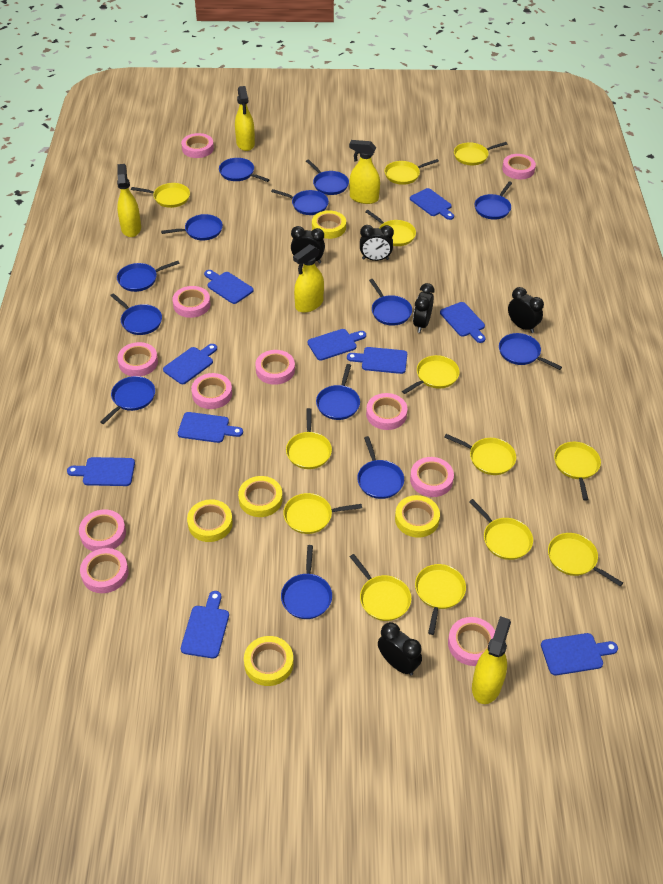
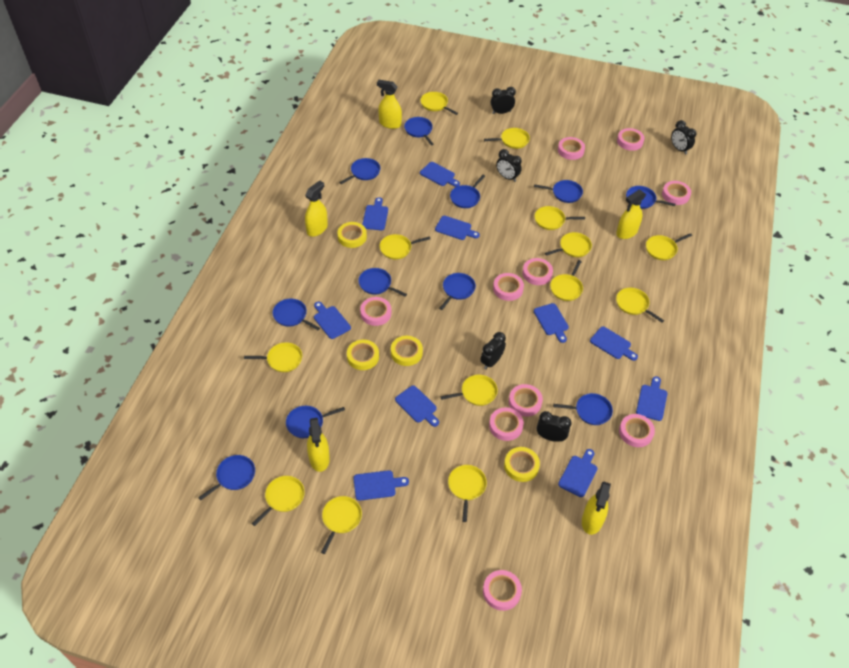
blue pan: [100,376,155,424] [110,293,162,335] [117,261,180,292] [161,214,223,240] [219,158,270,182] [271,189,329,215] [281,545,332,619] [306,159,349,195] [316,364,360,420] [357,436,404,499] [369,279,412,326] [475,181,512,220] [499,333,562,370] = 13 -> [198,455,255,500] [272,299,320,330] [286,406,345,438] [339,158,381,184] [358,268,407,296] [404,117,434,146] [439,273,476,310] [450,175,485,208] [534,180,583,203] [553,393,613,425] [626,186,675,209] = 11
pink tape: [79,509,126,551] [80,548,129,593] [117,342,158,376] [172,286,210,318] [181,133,214,158] [191,373,232,409] [255,350,295,385] [366,393,407,430] [410,457,454,497] [448,617,495,666] [502,154,536,179] = 11 -> [360,297,391,326] [483,570,522,611] [489,407,524,441] [493,273,524,301] [509,384,543,417] [522,258,553,285] [558,137,585,160] [617,128,644,151] [619,414,655,447] [662,181,691,205] = 10
yellow tape: [187,499,233,542] [238,476,282,517] [244,636,294,686] [312,210,346,239] [395,495,440,538] = 5 -> [337,222,367,248] [347,340,379,370] [391,336,423,366] [504,447,540,482] = 4

